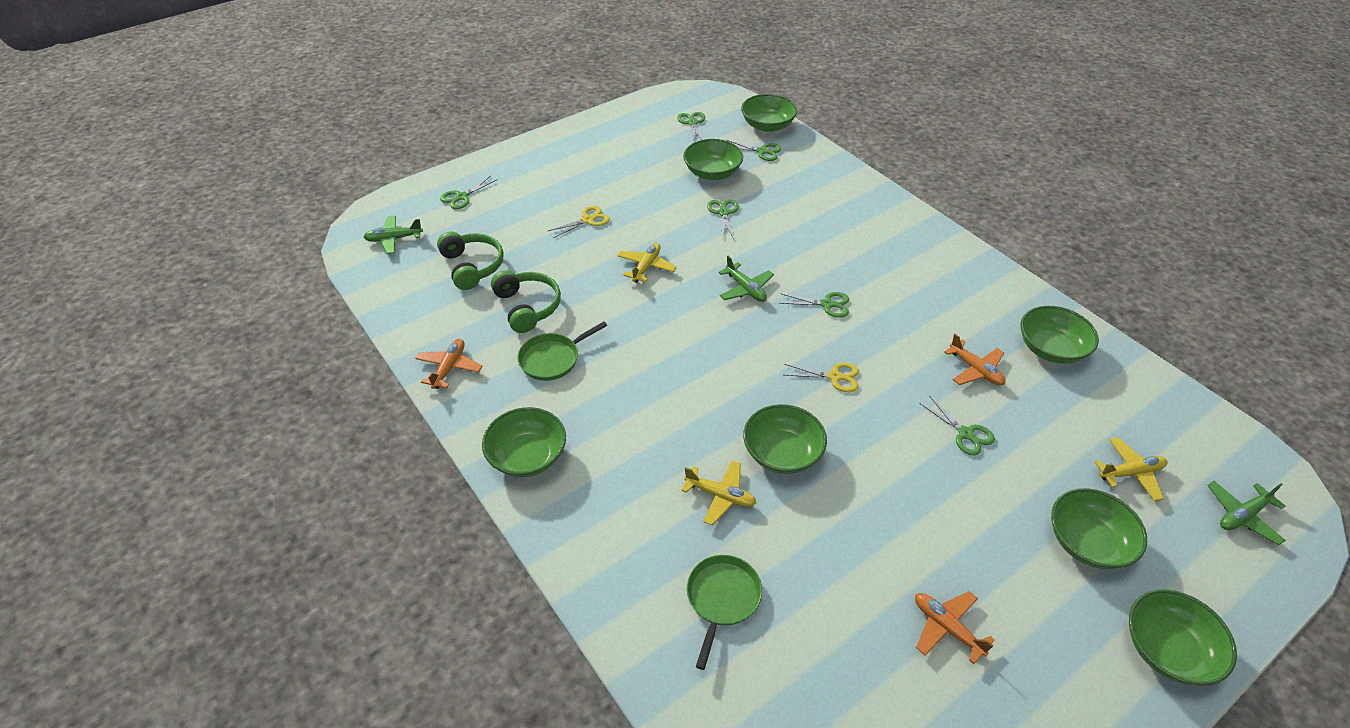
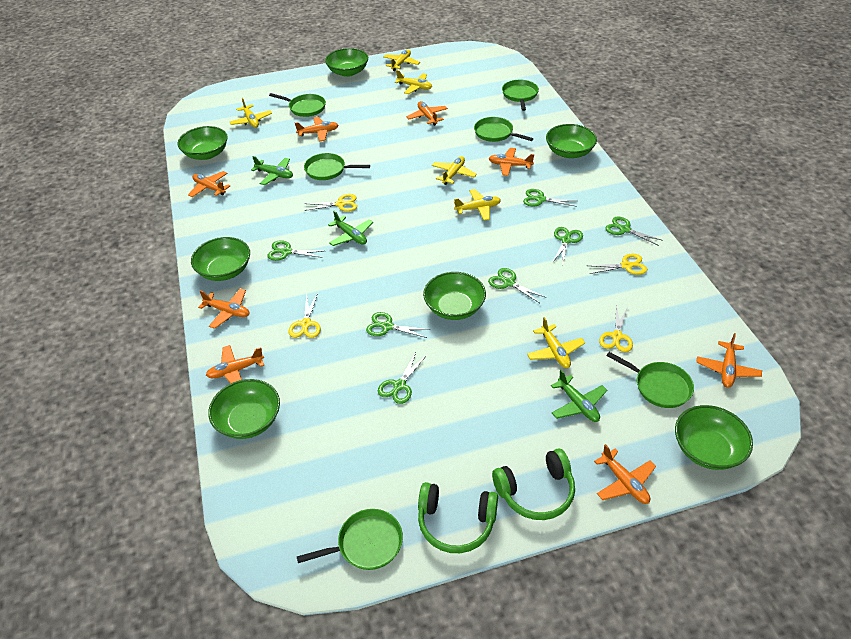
green pan: [517,322,607,381] [687,555,762,670] = 2 -> [269,93,326,117] [297,509,403,570] [304,153,370,180] [474,117,533,142] [502,80,539,111] [606,352,694,408] = 6
green scissors: [440,176,498,209] [677,112,705,143] [707,199,739,239] [727,140,781,161] [779,292,849,318] [919,396,995,456] = 6 -> [267,240,323,261] [366,312,430,338] [378,352,427,404] [488,268,545,303] [523,189,577,207] [552,227,583,264] [605,216,663,246] = 7
orange plane: [415,339,482,389] [915,591,995,664] [944,334,1006,386] = 3 -> [188,171,230,197] [198,288,250,329] [206,345,264,383] [295,117,338,142] [406,101,448,126] [488,148,534,176] [594,444,656,504] [696,333,762,388] = 8
yellow plane: [617,243,677,283] [682,461,756,525] [1095,437,1167,502] = 3 -> [230,98,272,128] [383,50,420,71] [395,70,432,94] [432,156,477,185] [454,189,501,221] [527,317,585,368] = 6
yellow scissors: [548,206,610,238] [784,362,859,392] = 2 -> [288,293,321,338] [304,194,357,212] [586,254,647,275] [599,304,633,352] = 4

